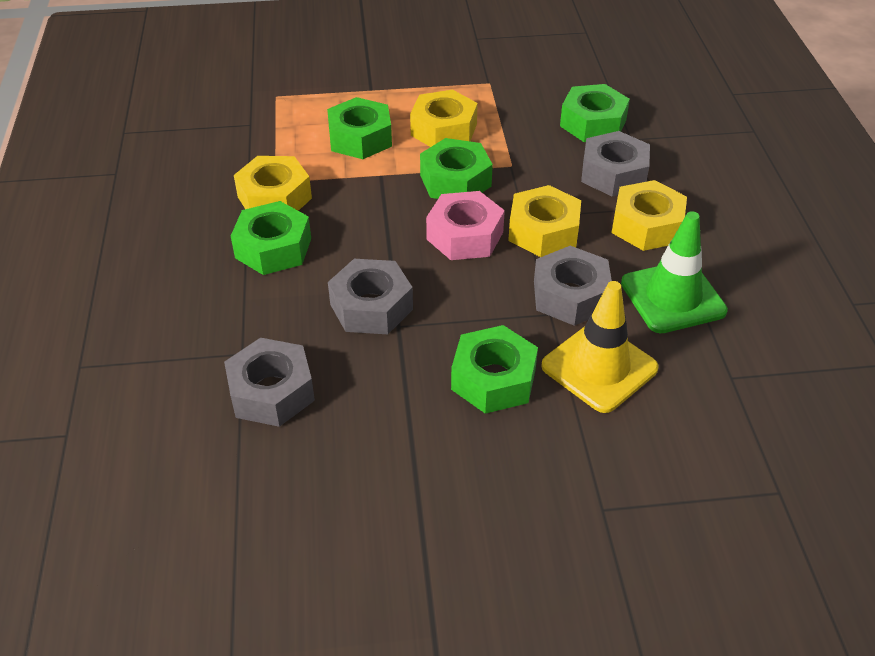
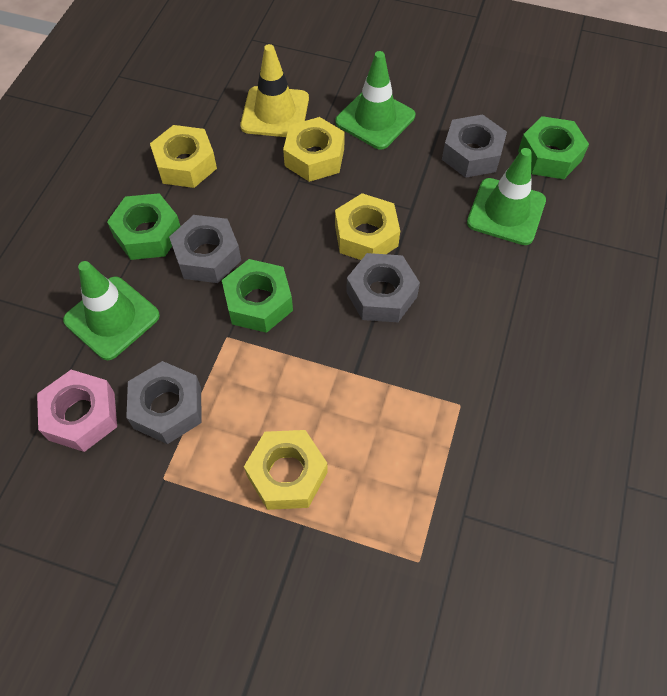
green nut: [231,201,311,275] [327,97,392,159] [420,138,493,199] [451,325,538,414] [560,84,630,142] = 5 -> [107,193,181,260] [222,259,293,333] [518,116,589,179] = 3
green traffic cone: [621,211,728,333] = 1 -> [63,261,160,360] [335,51,415,150] [467,148,546,245] = 3

